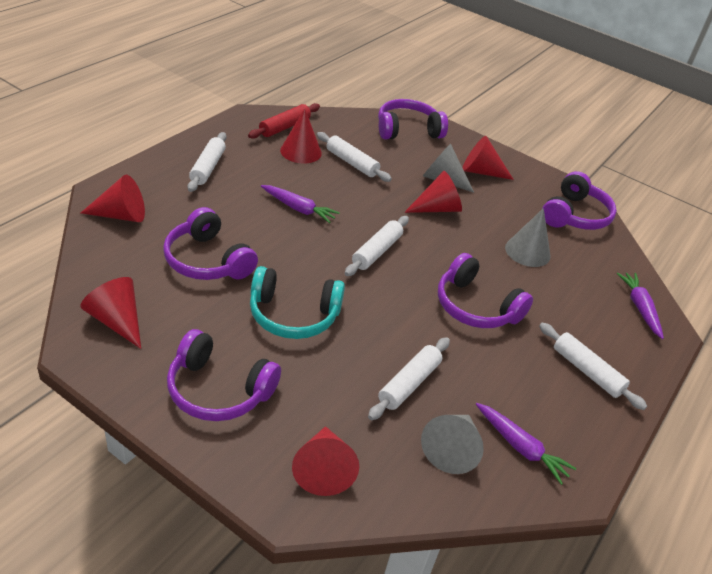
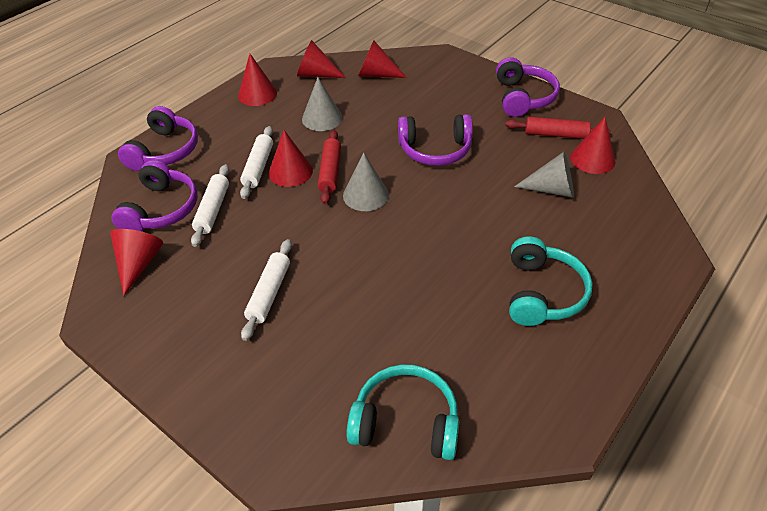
purple carrot: [261,185,340,223] [476,403,576,485] [617,273,664,339] = 3 -> none = 0
purple headphones: [163,207,258,280] [167,329,281,421] [378,99,448,139] [438,253,533,328] [542,171,617,230] = 5 -> [112,160,198,231] [118,106,198,171] [398,114,473,166] [496,57,560,117] = 4
red rolling pin: [248,103,320,139] = 1 -> [318,130,341,204] [505,117,611,139] = 2
turquoise headphones: [250,266,345,339] = 1 -> [346,365,459,460] [509,236,593,326] = 2
white rolling pin: [188,132,227,192] [317,132,392,182] [345,216,409,276] [368,337,450,420] [539,323,647,410] = 5 -> [191,164,229,247] [240,126,273,199] [241,239,292,341] = 3

